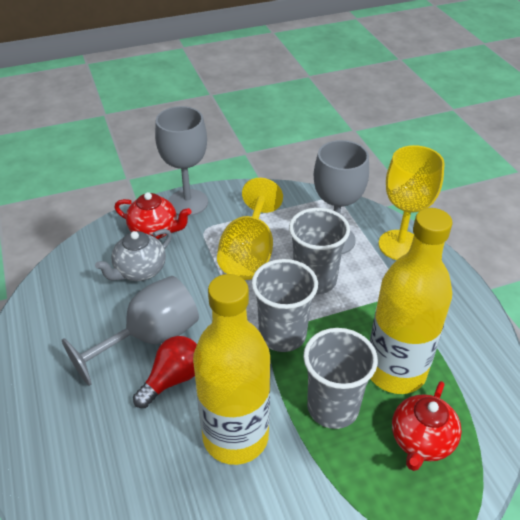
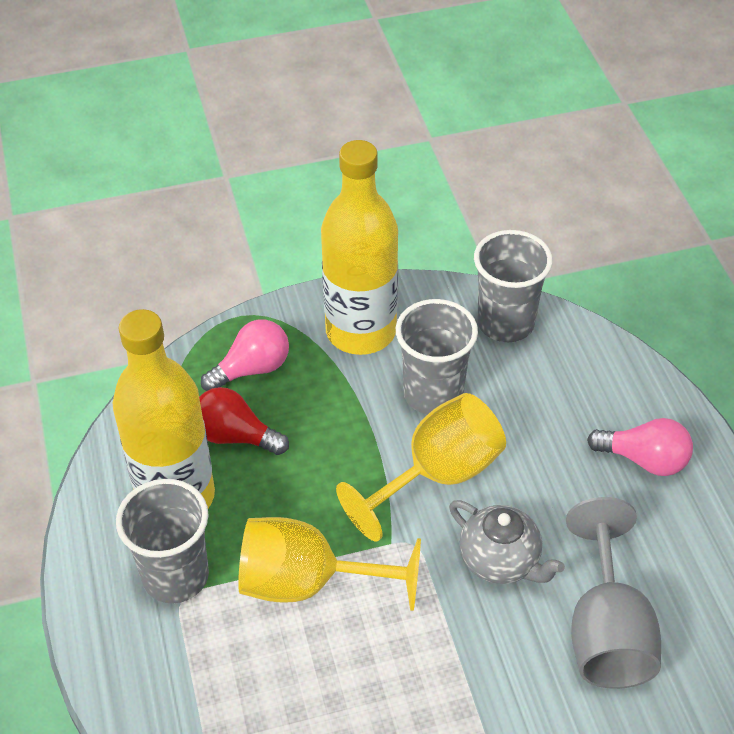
grey goblet: [62,276,199,386] [155,106,208,216] [314,140,369,254] = 3 -> [566,497,661,689] = 1
pink light bulb: none = 0 -> [201,319,289,391] [587,418,693,476] = 2
red teapot: [114,192,191,239] [392,381,462,471] = 2 -> none = 0

